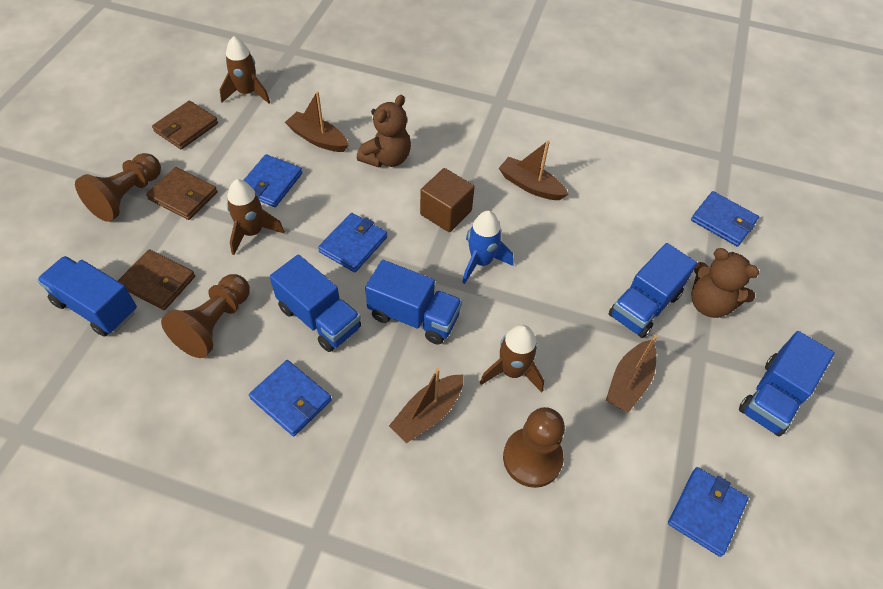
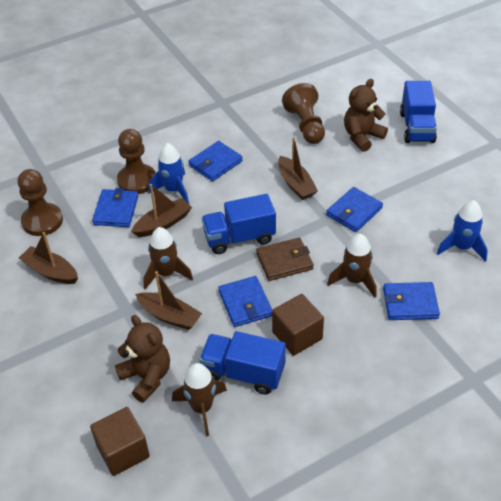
blue rocket: [462,211,513,284] = 1 -> [148,143,189,204] [437,200,488,262] = 2
blue truck: [37,256,137,337] [270,255,361,352] [365,260,462,345] [609,243,697,338] [739,331,835,437] = 5 -> [199,331,286,395] [202,194,276,254] [400,81,437,143] = 3
brown cube: [420,168,475,232] = 1 -> [90,407,150,476] [272,294,324,356] = 2
brown wallet: [118,250,195,310] [146,167,217,220] [152,101,218,149] = 3 -> [256,237,314,281] = 1

